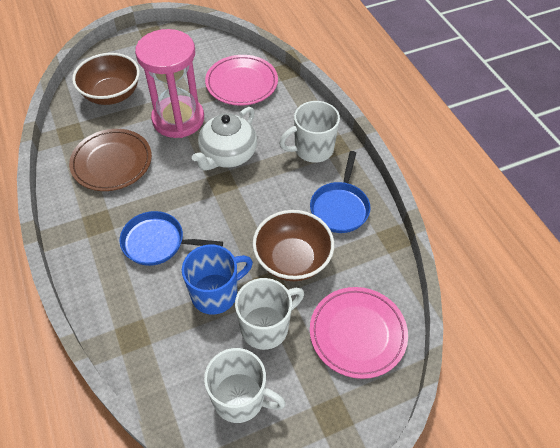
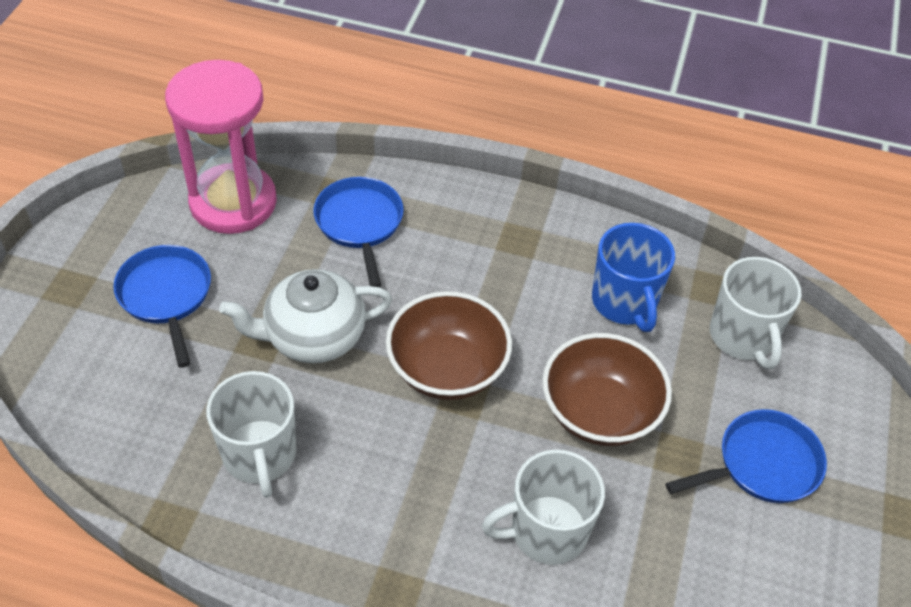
blue pan: [120,211,223,266] [310,151,371,233] = 2 -> [113,245,211,368] [313,177,404,287] [666,409,827,503] = 3
brown plate: [69,129,152,191] = 1 -> none = 0
pink plate: [205,55,278,106] [310,287,408,379] = 2 -> none = 0

